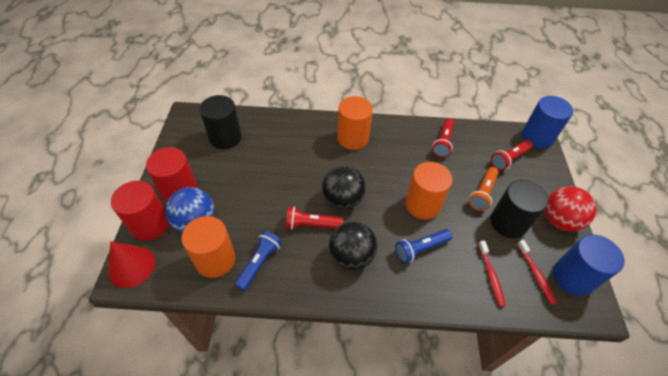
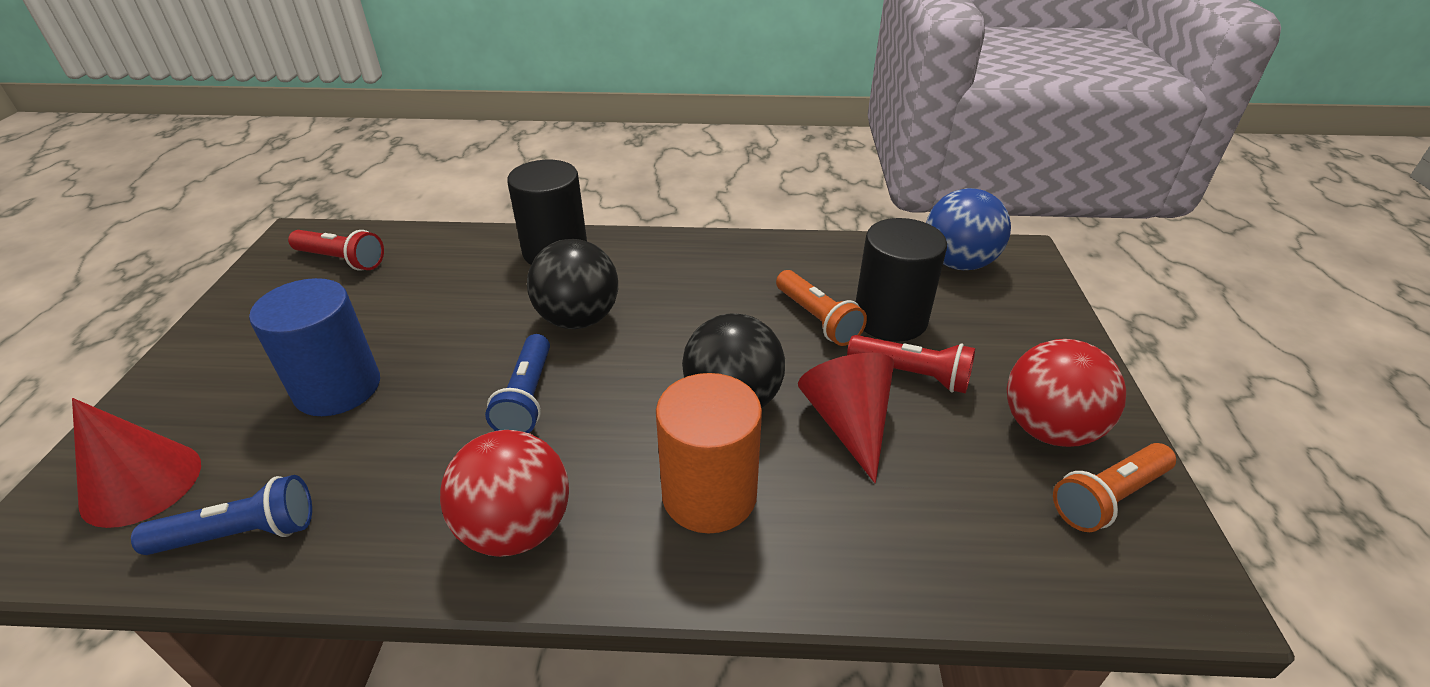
blue cylinder: [522,96,573,148] [553,235,624,296] = 2 -> [249,278,380,416] = 1
orange cylinder: [181,216,236,278] [337,96,373,150] [405,162,452,219] = 3 -> [656,373,762,533] = 1
orange flashlight: [469,167,499,211] = 1 -> [776,270,867,346] [1053,443,1176,532] = 2
red ball: [545,186,597,231] = 1 -> [440,430,569,557] [1007,339,1126,447] = 2
red cone: [108,241,156,288] = 1 -> [72,398,201,528] [798,353,894,483] = 2
red cylinder: [111,181,169,241] [146,147,198,202] = 2 -> none = 0
red flashlight: [286,207,343,229] [432,118,454,158] [491,140,533,171] = 3 -> [288,230,384,270] [847,335,975,394] = 2
red toothbrush: [478,241,506,307] [517,240,557,305] = 2 -> none = 0

